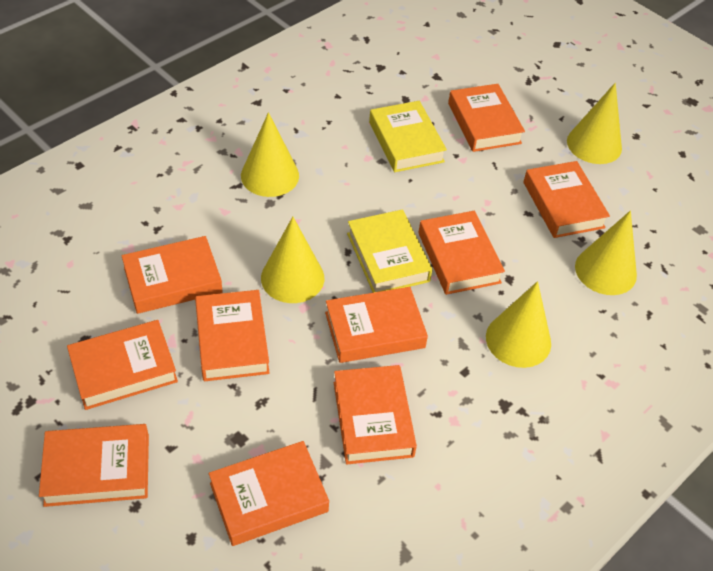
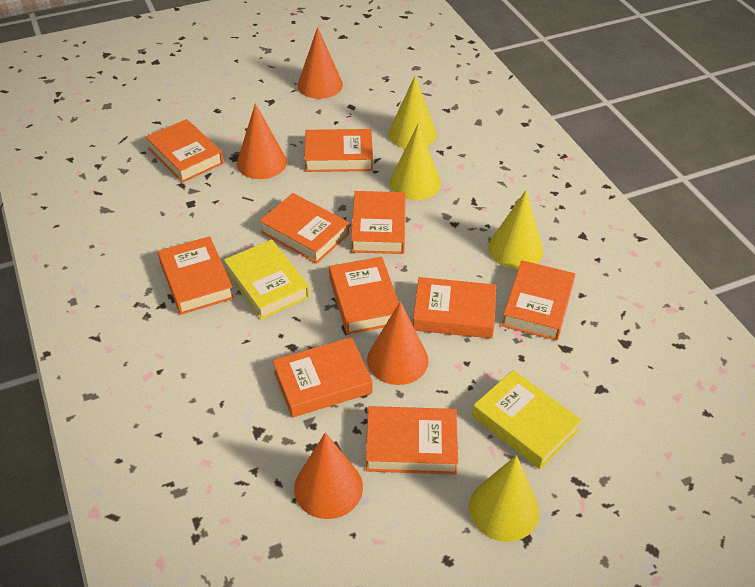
orange cone: none = 0 -> [237,103,287,179] [294,432,363,519] [297,27,343,99] [367,301,429,385] = 4
yellow cone: [241,112,299,197] [261,217,324,303] [486,281,551,368] [567,83,622,164] [575,211,637,295] = 5 -> [388,75,437,148] [390,123,441,200] [469,455,539,542] [488,190,543,269] = 4

